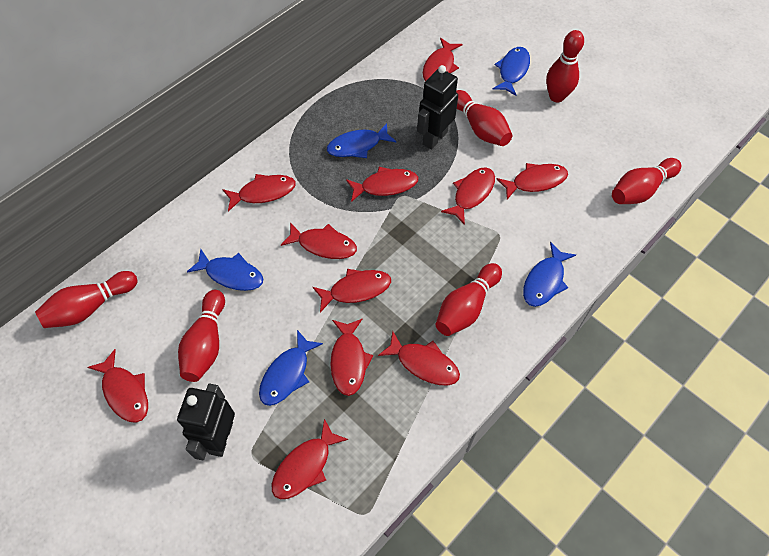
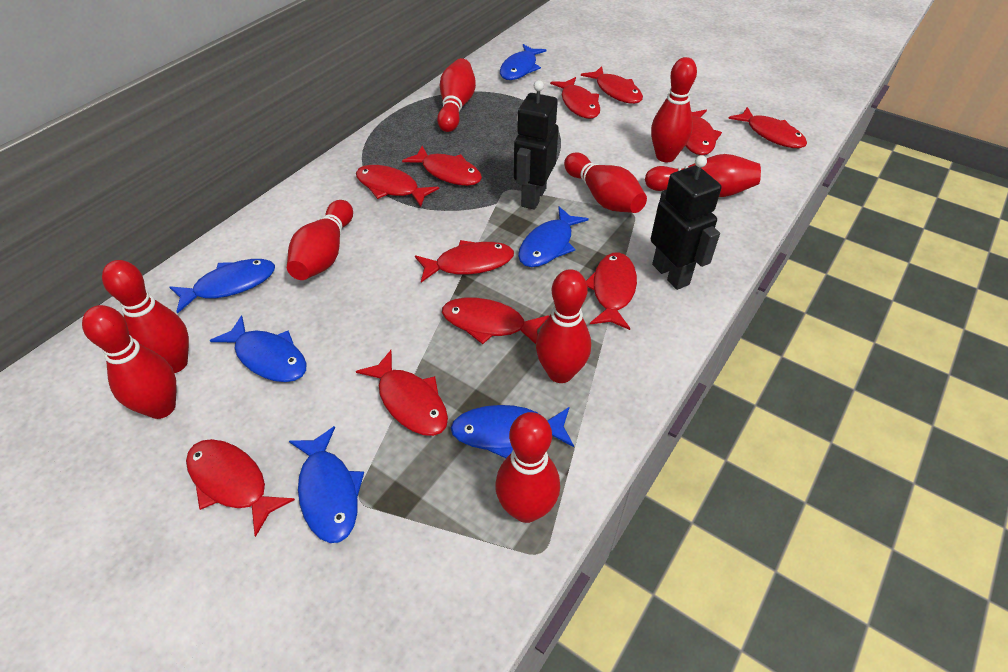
blue fish: [187,249,263,291] [259,330,323,406] [327,123,396,158] [492,47,530,96] [523,242,576,307] = 5 -> [169,259,275,314] [210,315,306,382] [289,426,364,543] [450,405,574,458] [500,44,547,80] [518,207,589,267] = 6
red bowling pin: [35,271,138,328] [178,290,225,382] [436,263,502,336] [456,90,512,146] [546,30,584,102] [612,158,681,204] = 6 -> [82,305,177,419] [102,260,189,373] [287,200,353,280] [437,58,476,132] [495,412,560,523] [536,269,591,383] [564,153,647,213] [645,154,761,197] [651,57,697,162] = 9

